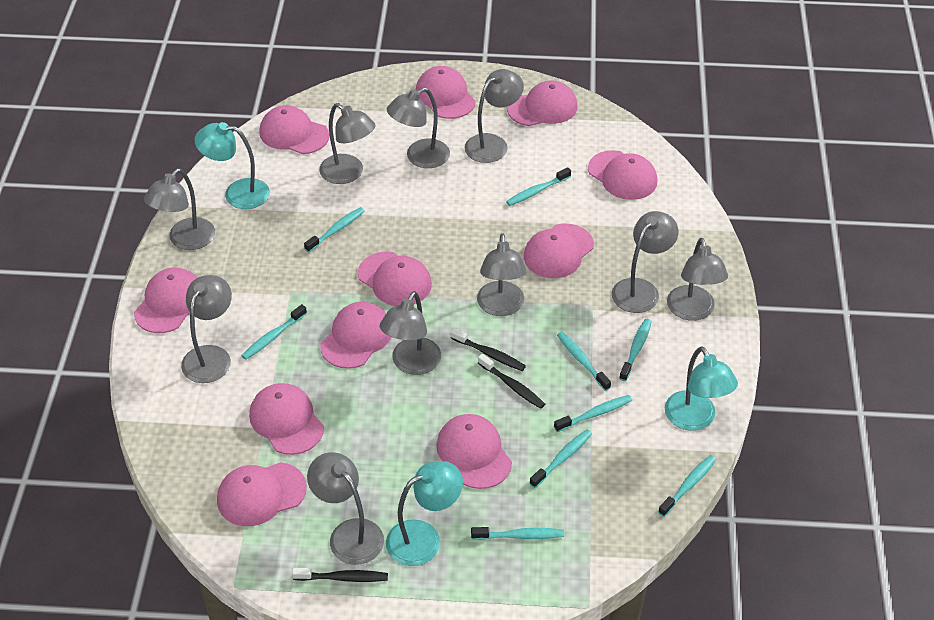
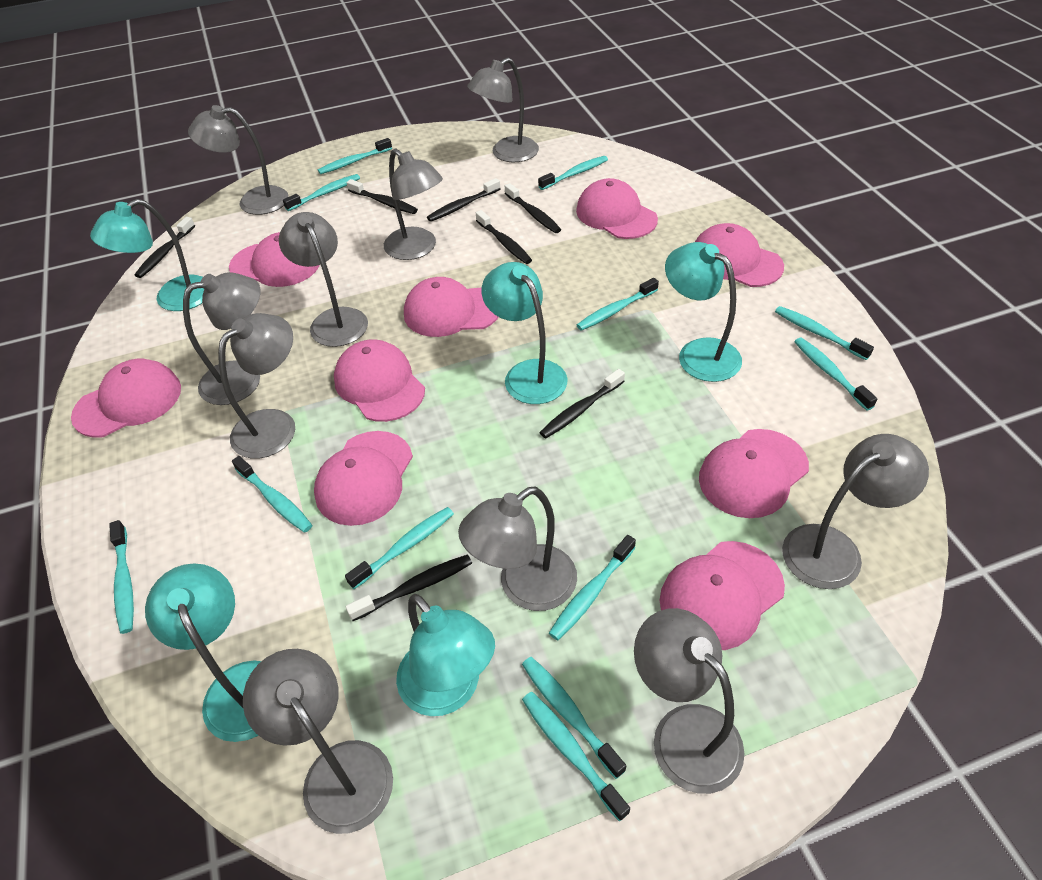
black toothbrush: [292,568,388,582] [451,328,526,371] [478,354,545,409] = 3 -> [135,217,195,278] [346,554,472,621] [347,179,418,214] [427,178,501,222] [476,210,532,264] [505,183,561,233] [539,369,625,438] = 7
pink cap: [134,268,198,333] [217,462,307,526] [249,383,324,455] [259,105,330,154] [320,302,391,369] [358,251,432,306] [416,66,476,119] [436,414,512,489] [507,80,577,126] [524,224,594,278] [588,150,657,200] = 11 -> [71,359,181,438] [229,232,319,287] [314,431,413,526] [334,340,425,422] [404,277,498,337] [576,178,658,239] [660,541,785,650] [695,223,784,287] [699,429,809,518] = 9
turquoise lamp: [194,122,270,209] [386,461,463,566] [665,346,738,431] = 3 -> [90,199,205,311] [145,563,261,742] [396,594,495,716] [481,262,567,404] [665,242,742,382] = 5
turquoise toothbrush: [241,304,307,360] [304,207,364,252] [471,527,564,540] [506,167,571,206] [529,429,592,488] [554,395,632,432] [557,332,611,391] [619,319,652,381] [658,455,716,517] = 9 -> [109,520,134,634] [232,456,313,533] [283,174,360,211] [318,138,392,174] [345,507,454,589] [522,657,626,779] [522,692,630,821] [538,156,608,190] [549,535,636,640] [577,278,659,331] [775,306,874,360] [794,338,877,411] = 12

